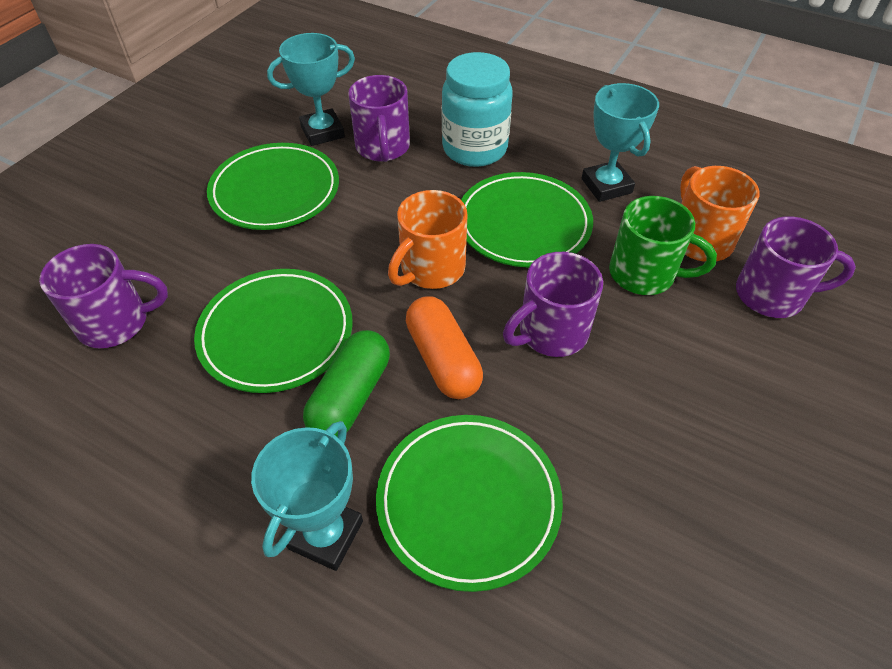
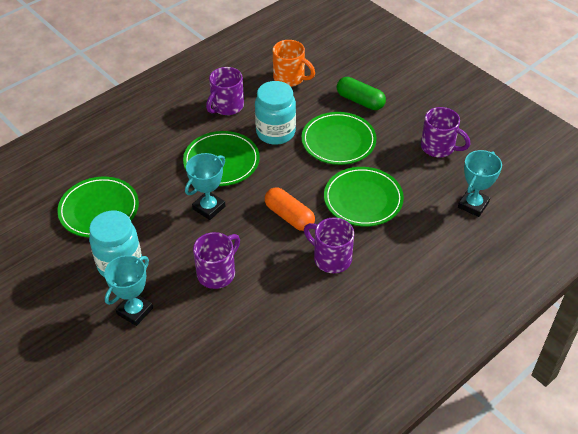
green mug: [609,196,717,295] = 1 -> none = 0
orange mug: [388,190,468,289] [680,166,760,262] = 2 -> [273,40,315,87] = 1
turquoise jar: [442,52,512,167] = 1 -> [89,211,142,278] [255,81,296,145] = 2

